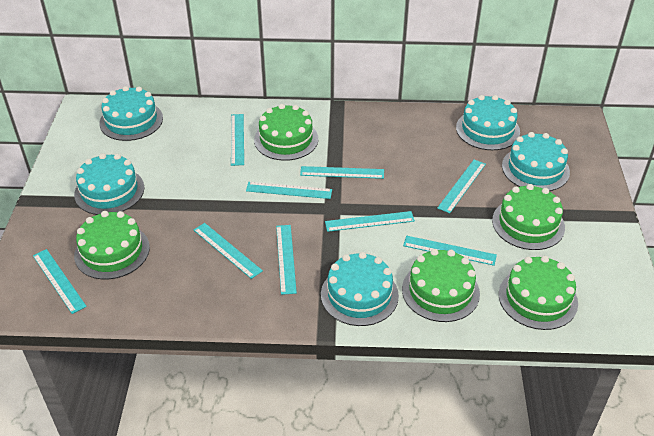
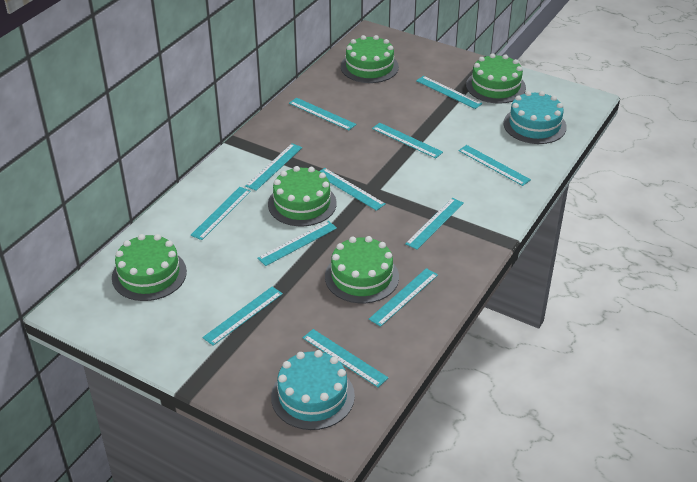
turquoise cake: [74,153,144,215] [99,86,163,141] [321,252,399,326] [456,95,520,150] [502,132,570,191] = 5 -> [271,350,355,430] [503,91,567,144] = 2
turquoise ruler: [33,249,87,314] [194,223,263,279] [231,114,244,166] [246,182,332,199] [276,225,297,295] [300,166,384,179] [325,211,415,232] [403,236,497,266] [437,160,486,213] = 9 -> [190,187,251,240] [202,287,283,346] [245,143,303,191] [257,221,337,266] [289,98,356,130] [303,329,388,388] [320,168,385,211] [369,268,438,327] [372,123,443,158] [405,198,464,250] [416,76,483,109] [458,145,531,186] = 12

